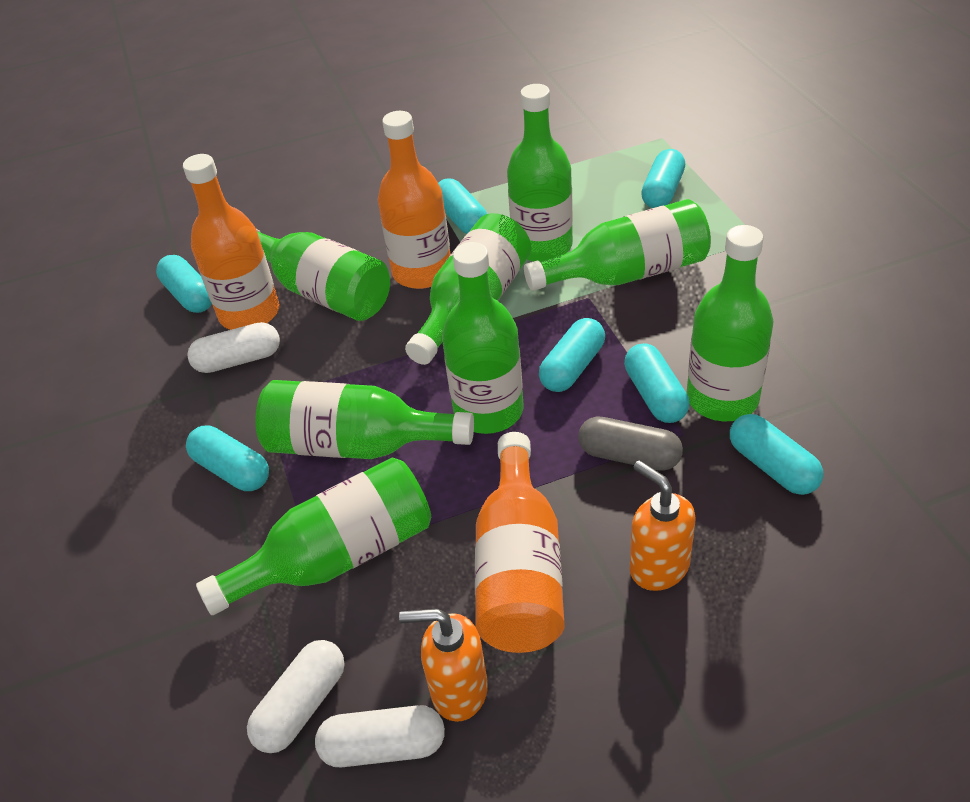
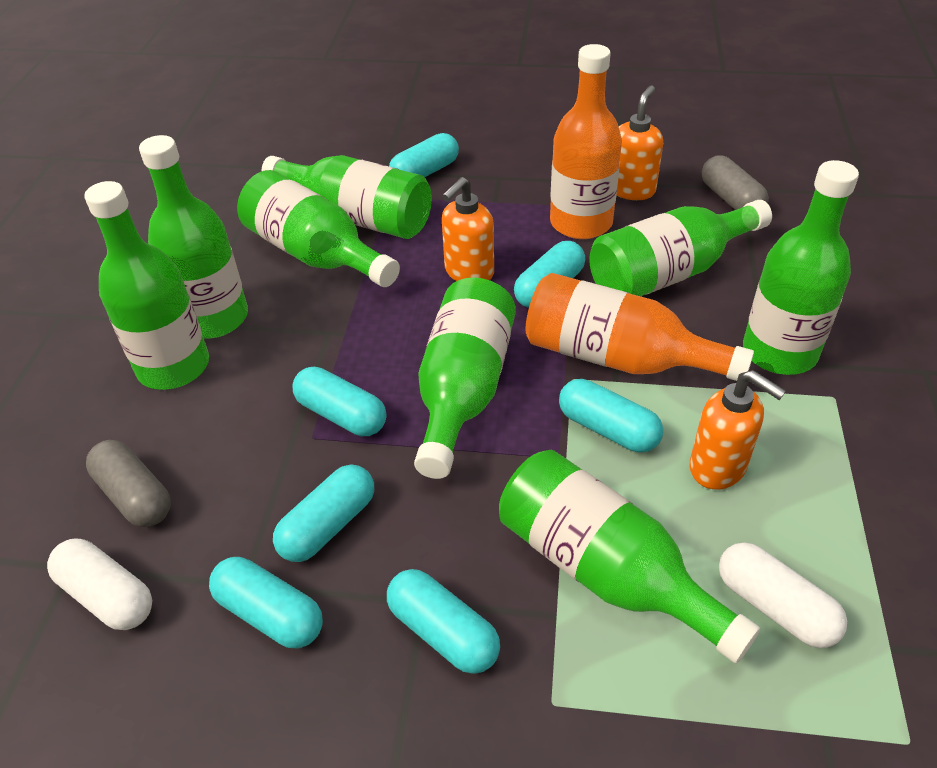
grey capsule: [578,417,683,471] = 1 -> [86,440,171,527] [702,155,769,210] = 2
orange bottle: [183,154,279,330] [378,111,451,289] [475,432,565,653] = 3 -> [525,273,754,381] [550,44,622,239] = 2
orange soap dispenser: [399,609,488,722] [630,460,696,591] = 2 -> [442,177,494,281] [617,85,663,200] [689,370,786,490] = 3
white capsule: [187,322,280,373] [247,640,345,753] [315,705,445,767] = 3 -> [47,539,152,630] [719,542,847,648] = 2

